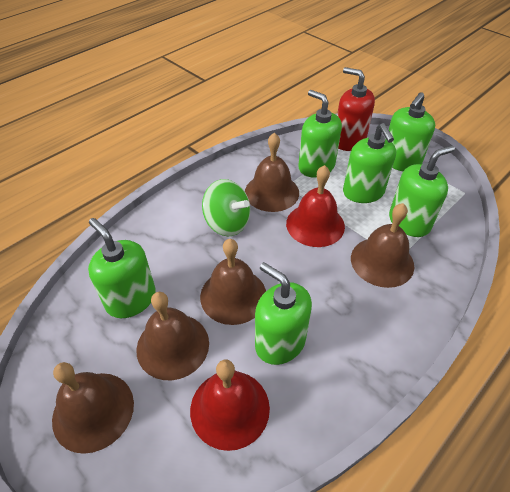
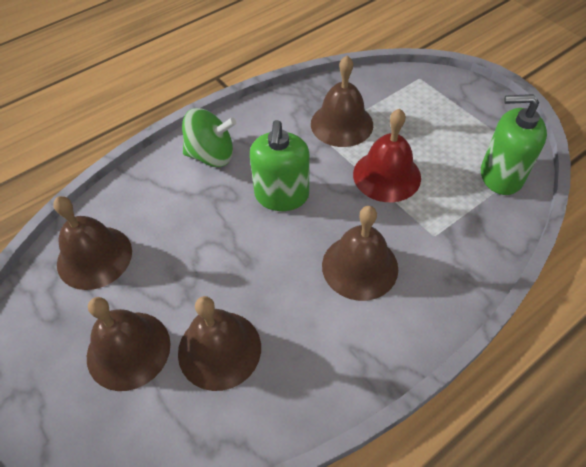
green soap dispenser: [88,218,156,318] [255,262,312,365] [298,90,342,178] [343,123,396,203] [388,92,435,171] [389,145,455,237] = 6 -> [250,120,309,211] [481,94,547,195] = 2
red bell: [190,360,270,451] [286,165,345,247] = 2 -> [353,109,421,202] = 1
red soap dispenser: [337,67,375,151] = 1 -> none = 0

